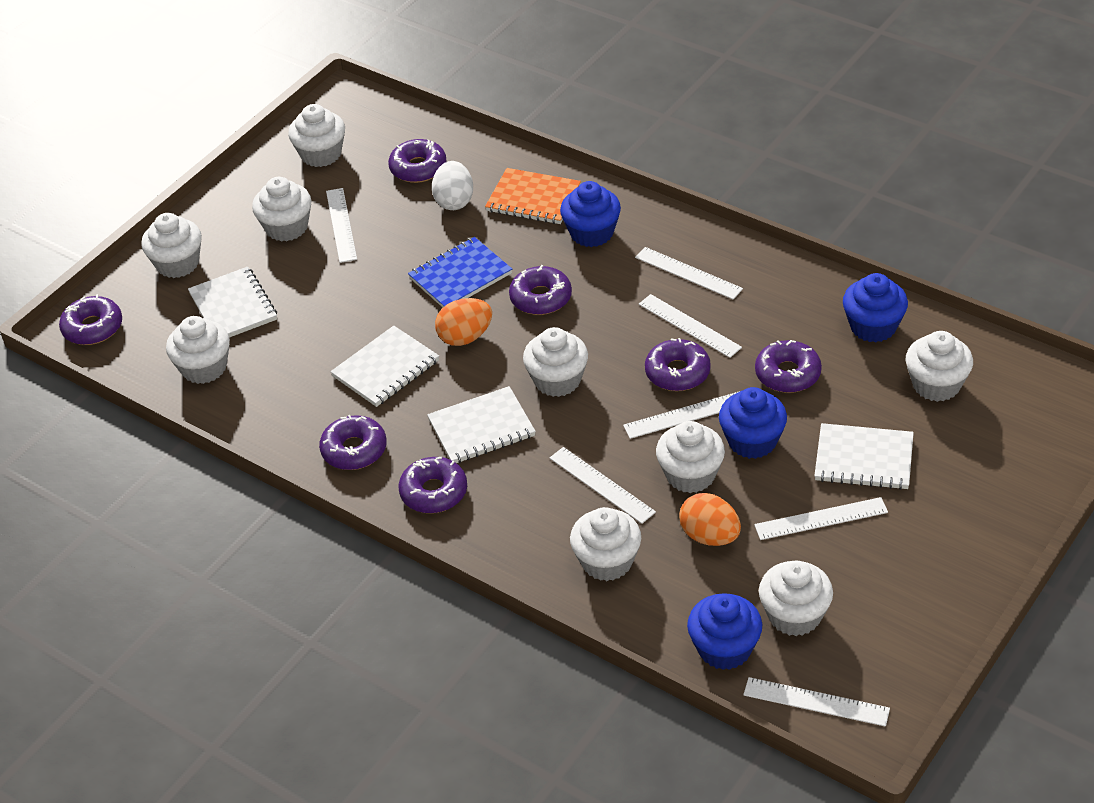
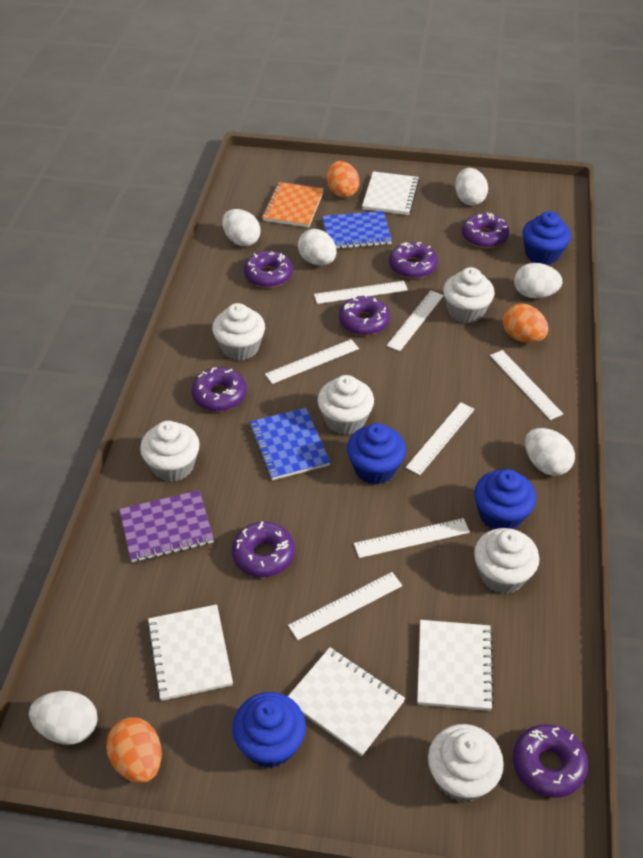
blue notebook: [408,237,512,308] = 1 -> [249,408,330,480] [322,211,392,249] = 2
orange egg: [435,298,492,346] [679,493,741,546] = 2 -> [106,717,162,783] [327,161,360,198] [503,304,549,343] = 3
purple notebook: none = 0 -> [119,490,214,562] = 1
white cupcake: [141,213,202,278] [166,316,230,384] [252,177,311,242] [288,104,345,167] [523,327,588,397] [570,507,641,581] [656,421,725,493] [759,560,833,636] [906,331,973,402] = 9 -> [140,421,200,482] [212,303,265,360] [318,375,374,435] [428,724,504,802] [443,267,495,323] [474,528,539,594] = 6
white egg: [432,161,473,210] = 1 -> [29,691,98,745] [222,209,261,246] [298,229,337,265] [455,168,488,205] [514,263,563,298] [525,428,575,476] = 6

